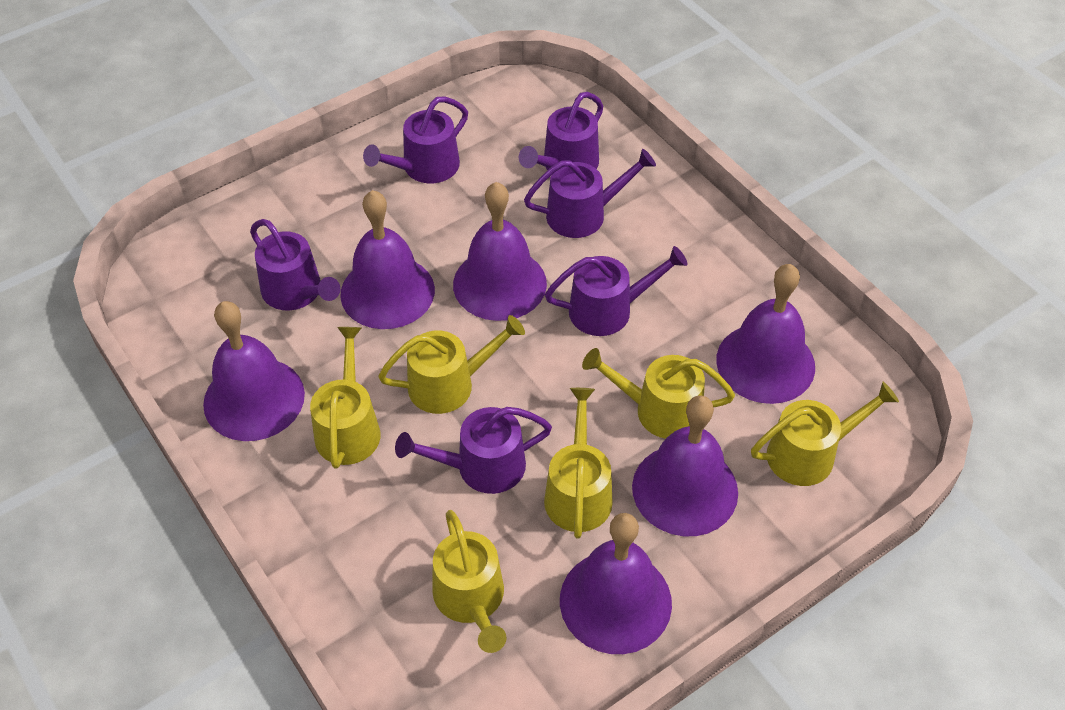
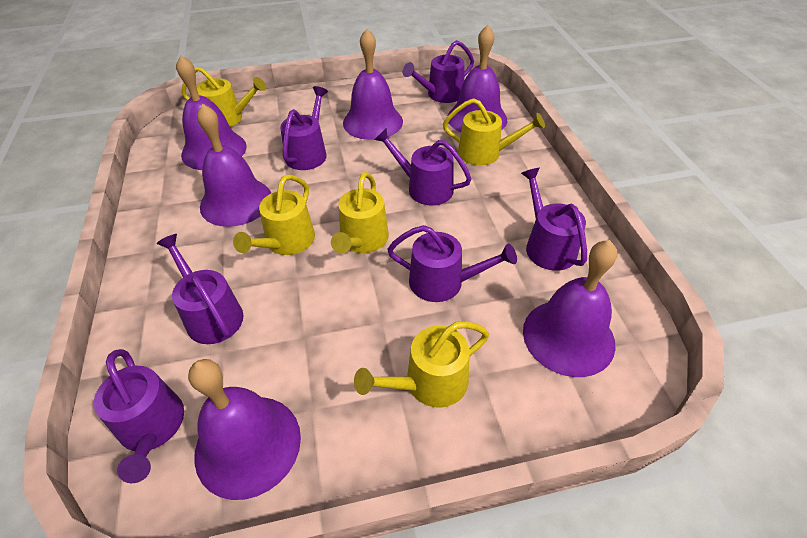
purple watering can: [250,219,340,310] [363,96,468,183] [395,407,552,494] [519,92,603,170] [524,149,656,238] [545,246,688,336] = 6 -> [94,349,184,483] [156,234,244,344] [280,86,328,170] [374,128,472,205] [387,225,517,302] [403,40,474,103] [521,168,587,271] = 7
yellow watering can: [310,327,380,469] [378,315,525,414] [433,510,507,653] [544,388,613,539] [582,348,735,439] [751,382,899,486] = 6 -> [181,67,266,127] [233,174,315,255] [331,172,389,253] [354,321,489,408] [443,98,545,165] = 5

